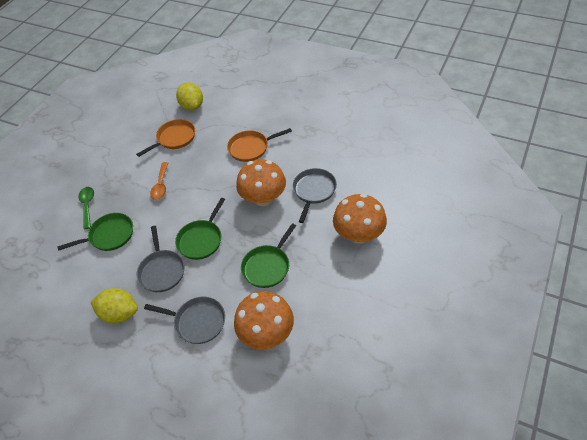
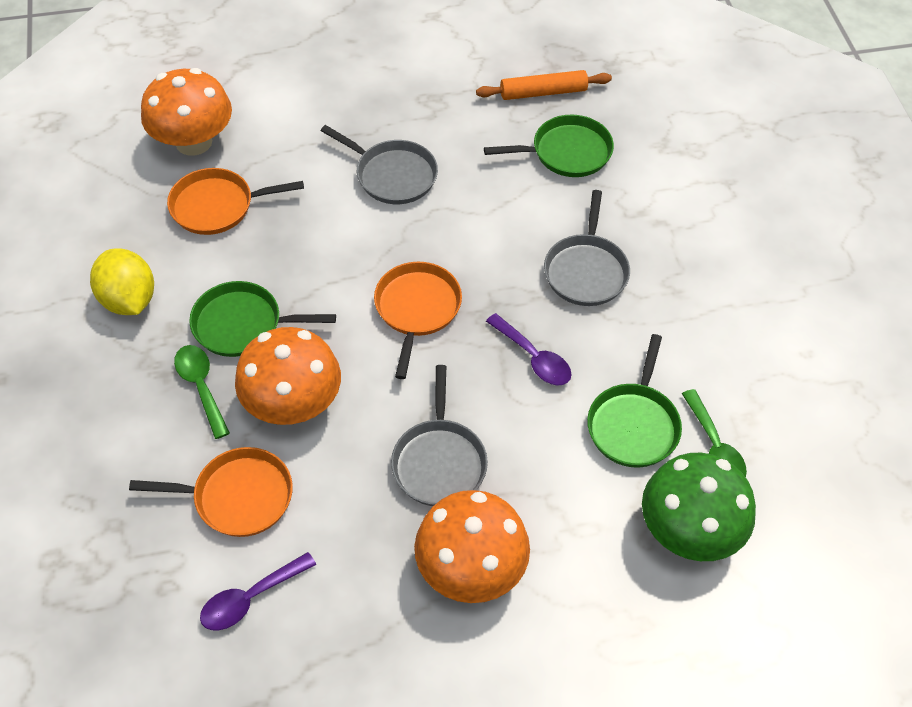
green mushroom: none = 0 -> [642,453,756,561] = 1
green spoon: [78,187,94,229] = 1 -> [174,345,230,439] [682,389,747,477] = 2
orange pan: [136,119,195,157] [227,128,292,162] = 2 -> [129,447,293,537] [167,168,304,235] [374,262,462,379] = 3
orange rolling pin: none = 0 -> [476,70,612,100] = 1
orange spoon: [150,162,168,200] = 1 -> none = 0
purple spoon: none = 0 -> [200,552,316,630] [486,313,572,386] = 2
yellow lemon: [91,288,138,324] [176,82,203,110] = 2 -> [90,248,154,315] = 1

